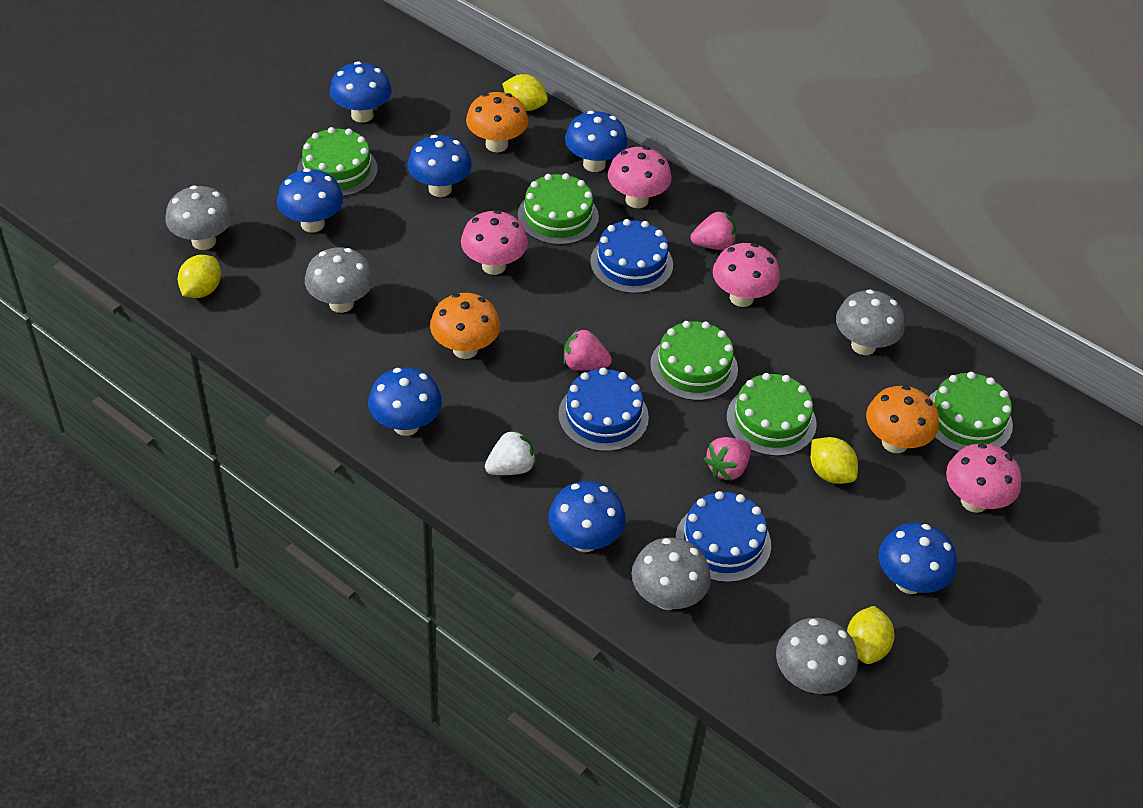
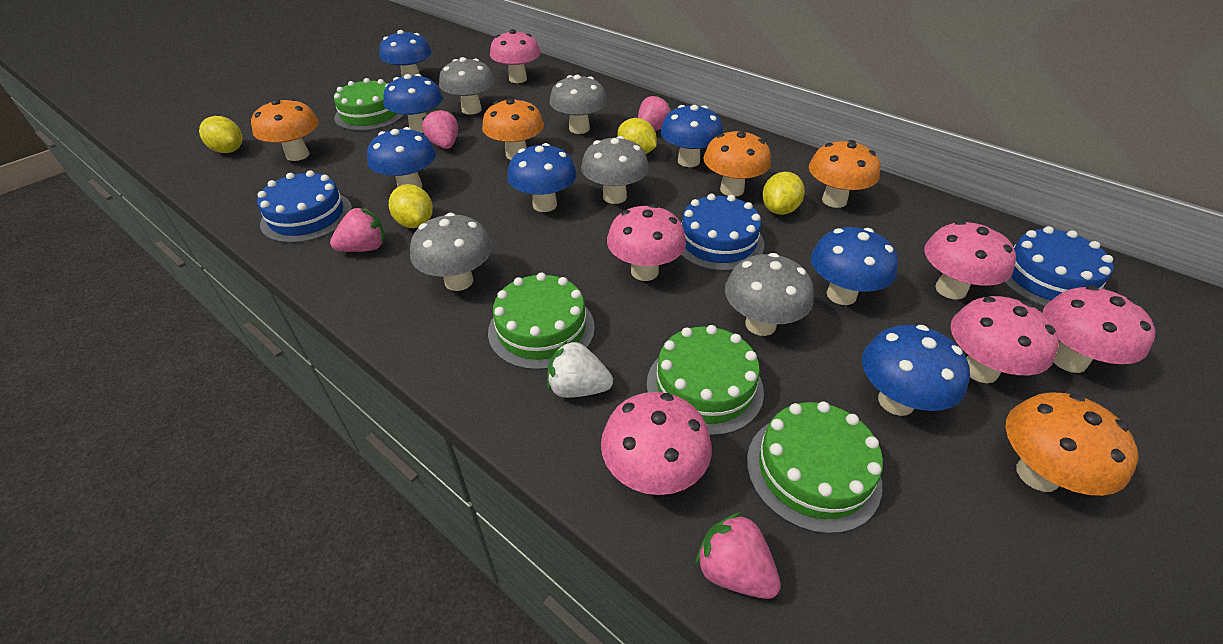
green cake: [297,127,378,197] [518,173,599,245] [650,321,738,401] [727,373,817,456] [929,372,1013,452] = 5 -> [334,78,404,131] [488,272,595,370] [647,325,764,436] [747,401,883,534] = 4
orange mushroom: [430,293,500,359] [466,92,528,152] [866,385,939,453] = 3 -> [251,98,319,161] [482,98,544,160] [703,130,771,197] [809,140,880,208] [1005,392,1138,496] = 5
pink mushroom: [461,210,528,275] [608,146,671,208] [713,243,780,307] [946,443,1021,513] = 4 -> [490,29,540,83] [601,392,712,495] [607,204,686,281] [924,221,1016,300] [951,296,1059,383] [1043,286,1155,373] = 6
pink strawberry: [563,329,612,371] [691,211,736,250] [704,437,751,481] = 3 -> [330,208,385,252] [422,108,458,149] [638,95,671,131] [695,512,781,599] = 4

